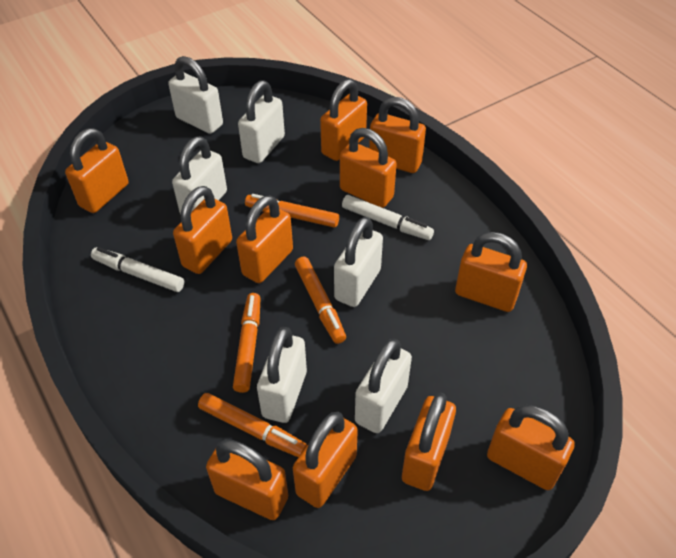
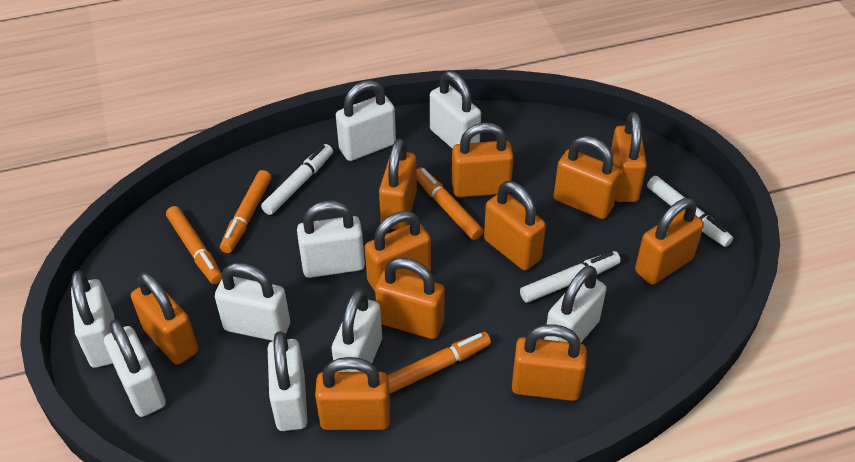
white marker: [91,247,184,292] [342,195,434,240] = 2 -> [261,144,333,215] [520,251,621,303] [647,176,733,247] = 3
white padlock: [168,56,223,134] [172,136,227,215] [238,80,285,163] [257,327,307,423] [334,217,383,307] [355,338,412,433] = 6 -> [71,270,115,368] [104,319,166,417] [215,263,290,341] [268,331,307,431] [297,201,365,278] [332,289,382,372] [336,80,396,161] [430,71,481,149] [544,265,606,343] = 9

